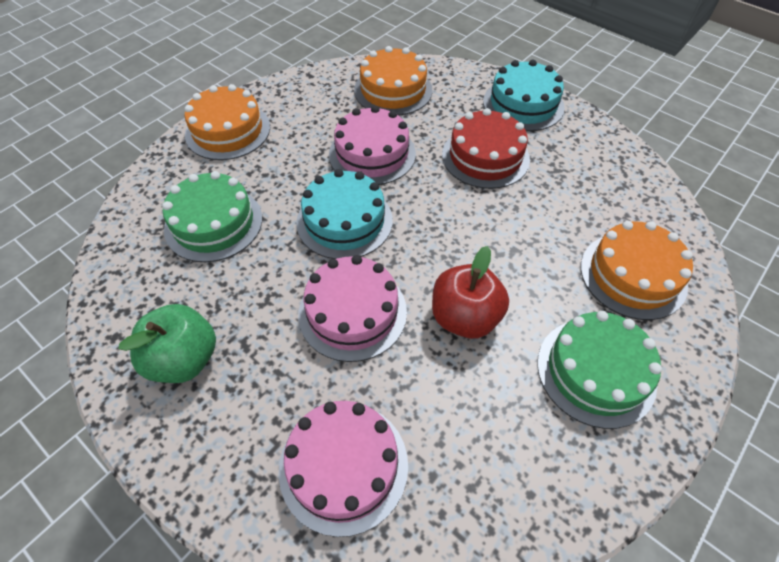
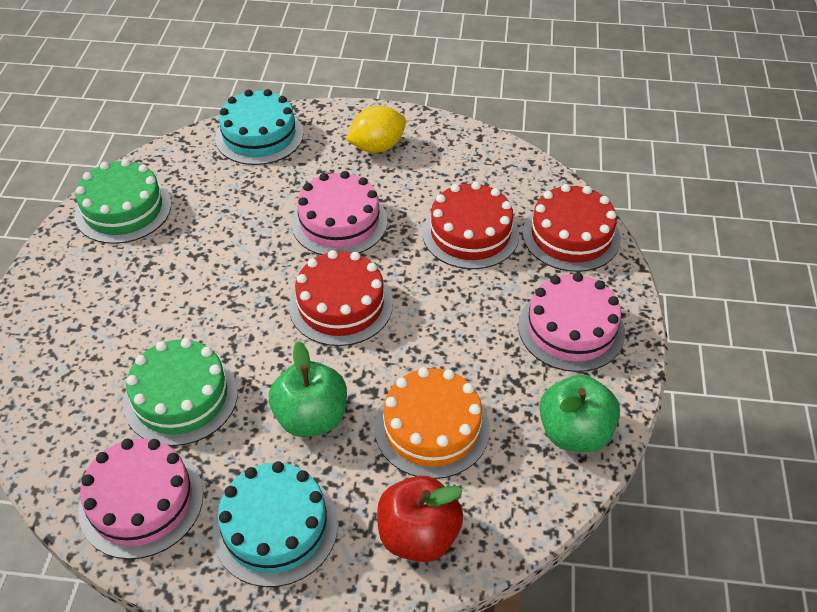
green apple: [119,304,216,383] = 1 -> [269,341,347,437] [539,375,620,452] = 2
orange cake: [184,84,270,160] [354,46,432,116] [581,221,693,320] = 3 -> [374,367,490,479] = 1
red cake: [442,108,530,189] = 1 -> [289,250,393,346] [422,182,519,269] [523,184,621,272] = 3
yellow lemon: none = 0 -> [346,105,406,153] = 1

